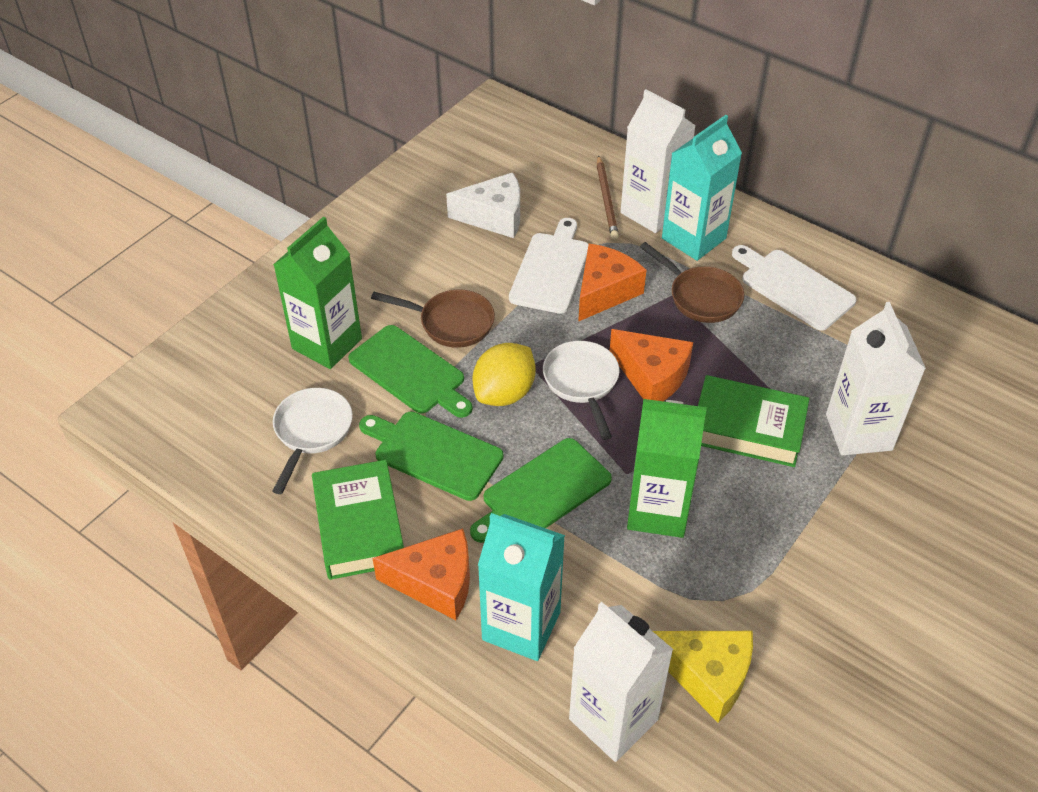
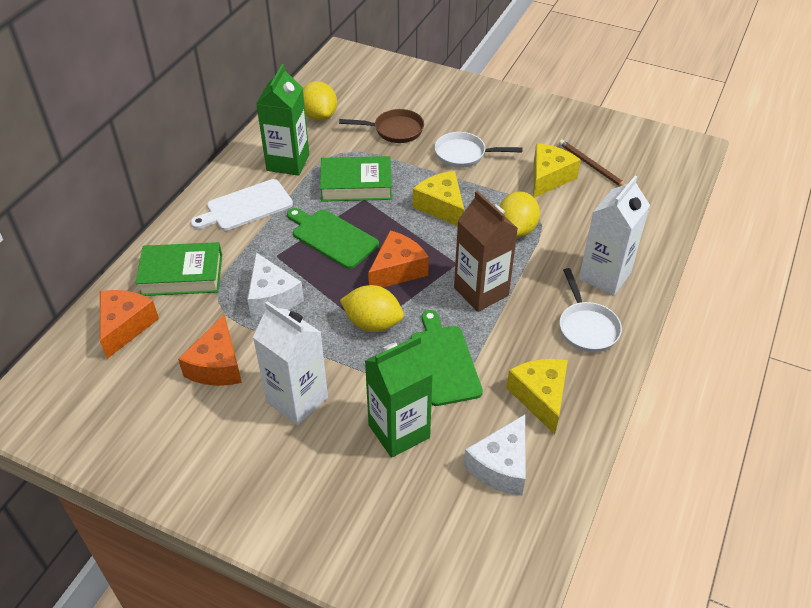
brown carton: none = 0 -> [454,191,518,312] = 1
brown pan: [371,290,495,348] [640,242,744,323] = 2 -> [339,109,424,143] = 1
green cutting board: [348,325,473,418] [359,411,504,501] [470,438,612,543] = 3 -> [287,208,379,269] [411,310,483,406] = 2
turquoise carton: [478,513,565,661] [662,115,742,261] = 2 -> none = 0
white carton: [569,602,673,762] [621,89,696,233] [826,302,926,455] = 3 -> [253,301,328,425] [579,176,650,296] = 2
white cheese: [446,172,520,238] = 1 -> [247,253,304,318] [464,414,525,496] = 2
white cutting board: [509,218,589,314] [732,245,857,331] = 2 -> [191,179,293,231] = 1
yellow cheese: [653,631,753,723] = 1 -> [413,171,464,226] [506,359,568,434] [533,143,581,198] = 3
yellow lemon: [473,343,536,406] = 1 -> [303,81,337,121] [340,285,404,332] [499,191,540,238] = 3

